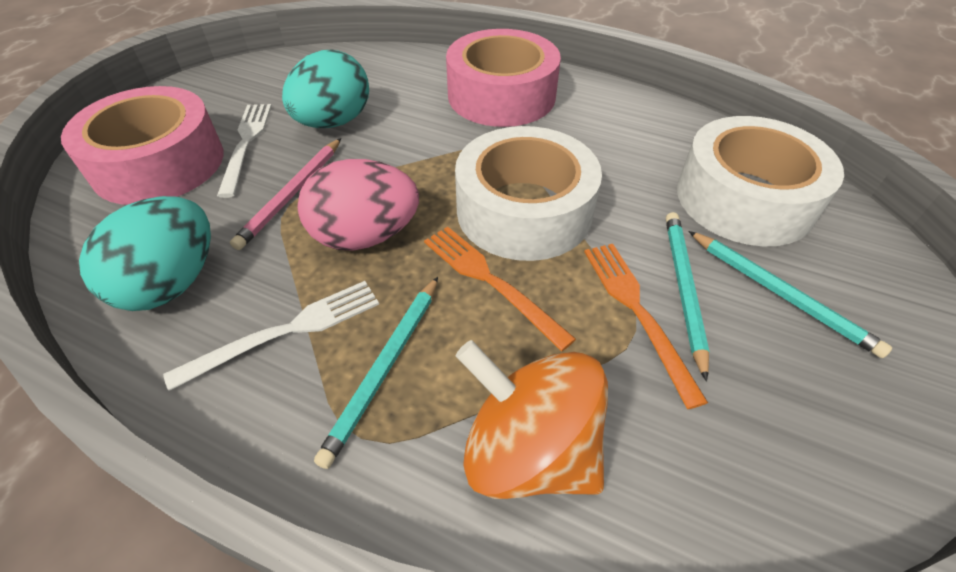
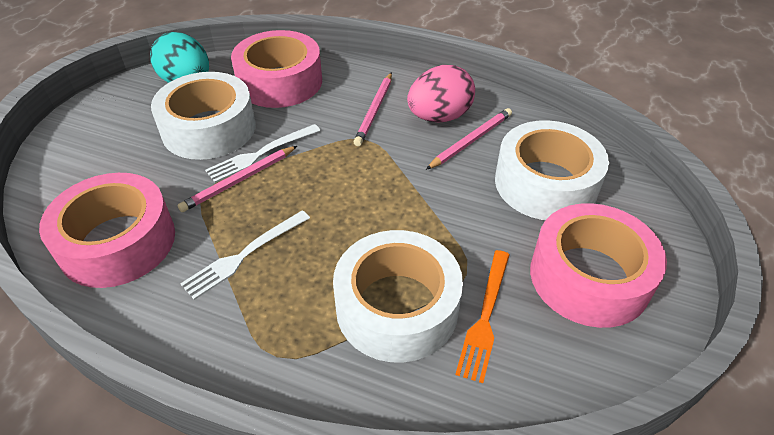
orange fork: [424,227,576,351] [584,244,708,409] = 2 -> [455,250,510,383] = 1
orange spinning top: [456,340,608,499] = 1 -> none = 0
pink pencil: [230,138,341,250] = 1 -> [178,146,297,212] [354,72,392,146] [426,108,512,170] = 3
pink tape: [61,86,224,205] [446,29,561,127] = 2 -> [39,173,175,288] [231,30,322,108] [530,203,667,328] = 3
turquoise egg: [79,196,211,311] [282,50,369,128] = 2 -> [150,32,209,83] = 1
turquoise pencil: [314,277,438,469] [666,212,709,382] [688,231,892,358] = 3 -> none = 0
white tape: [455,126,602,261] [677,116,844,246] = 2 -> [151,72,256,160] [333,230,463,363] [495,120,609,220] = 3

